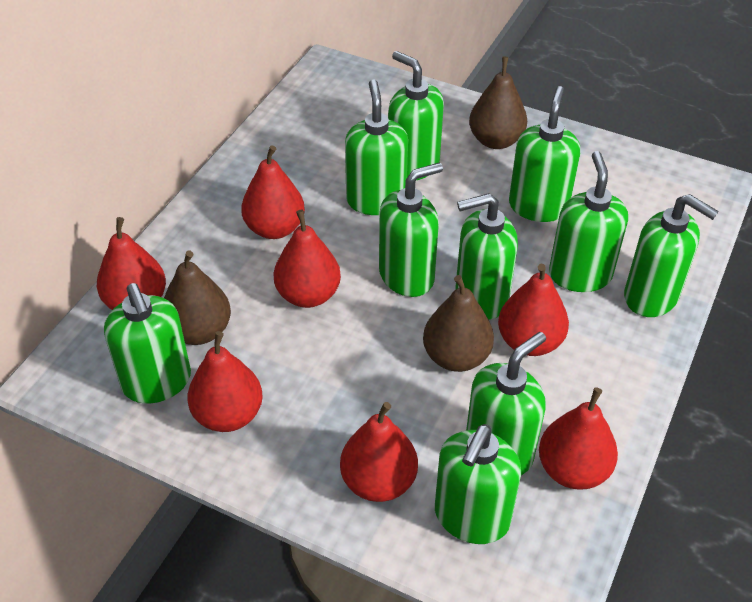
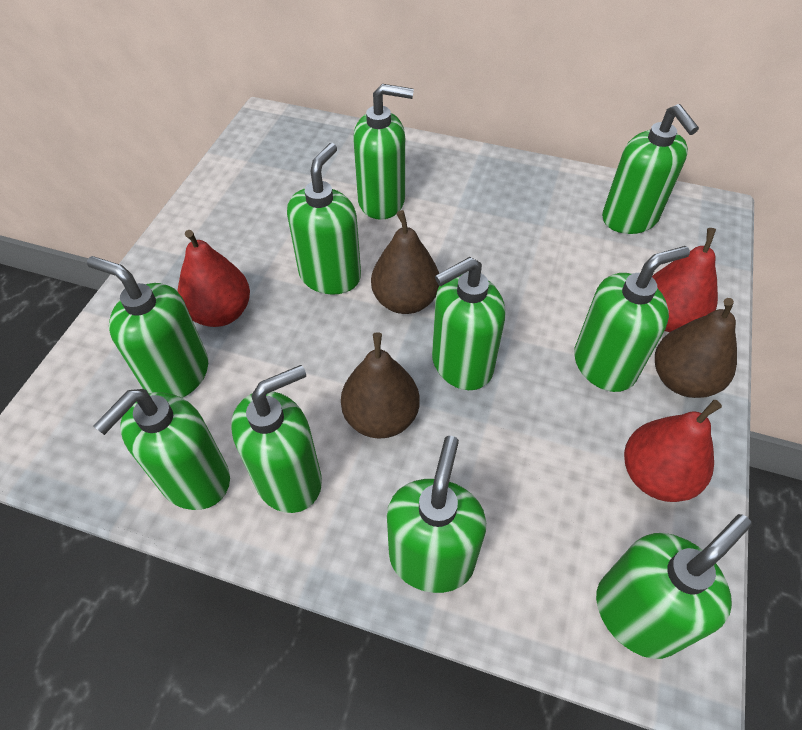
red pear: [97,217,166,310] [187,331,263,432] [241,145,305,239] [274,210,341,308] [340,402,418,502] [498,264,569,356] [539,387,618,490] = 7 -> [177,230,250,327] [624,400,722,502] [652,228,718,332] = 3

